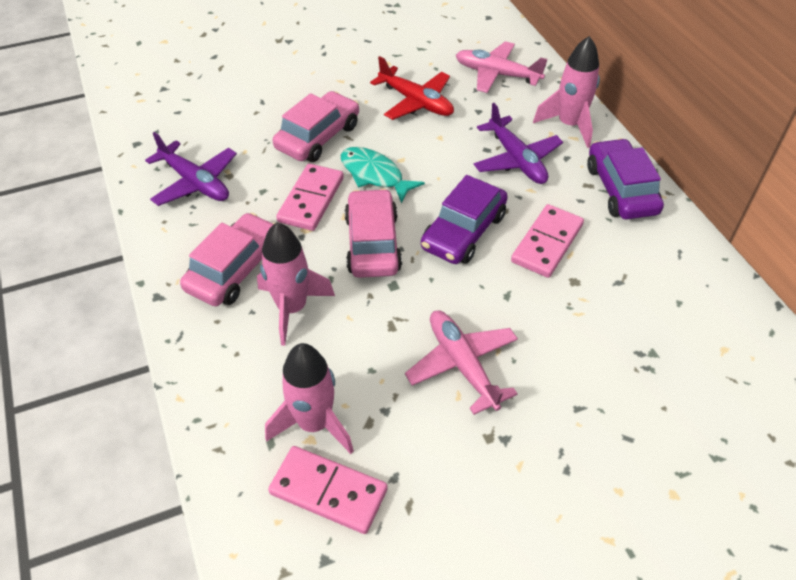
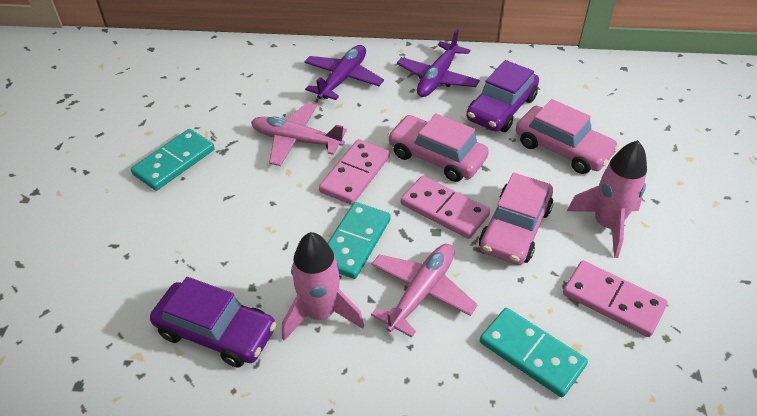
pink rocket: [257,222,335,346] [265,343,354,454] [533,36,600,148] = 3 -> [282,232,364,341] [567,140,647,258] = 2
red plane: [370,56,454,120] = 1 -> none = 0
turquoise domino: none = 0 -> [131,129,215,191] [328,202,391,279] [480,308,588,397] = 3
turquoise fish: [341,147,425,204] = 1 -> none = 0

